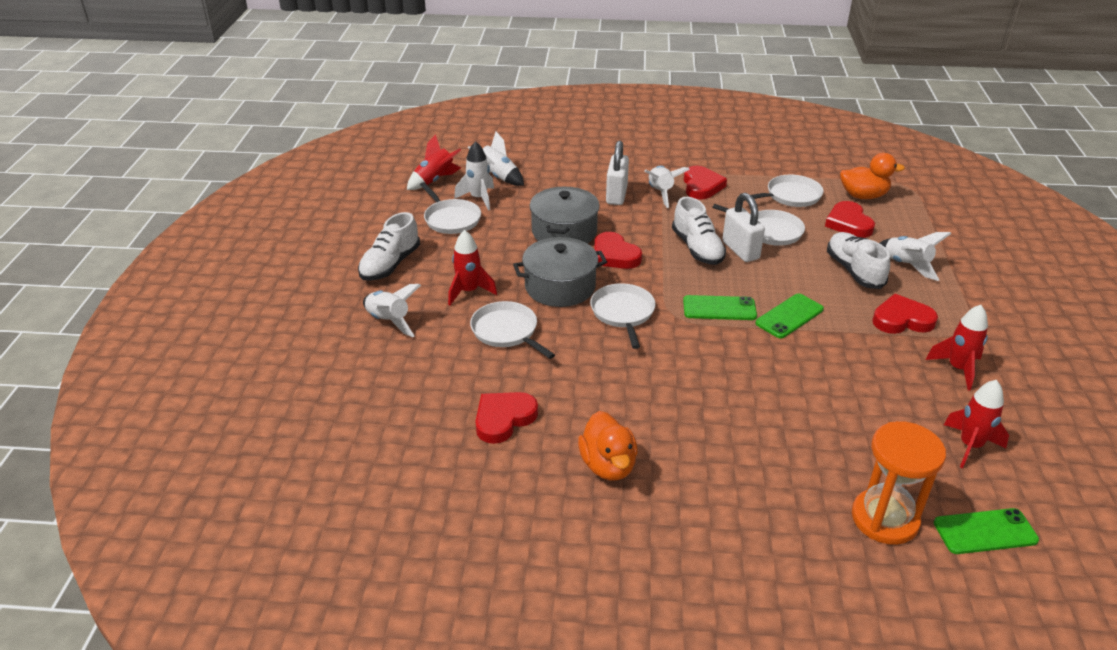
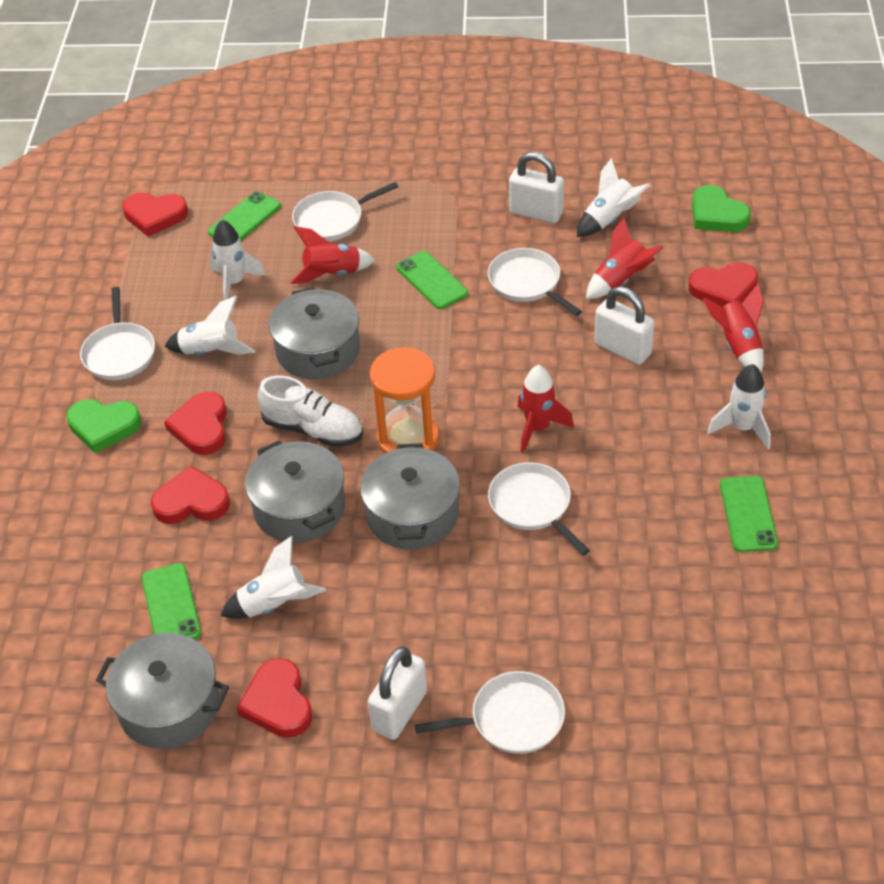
green heart: none = 0 -> [66,399,141,453] [692,185,751,232] = 2
green phone: [683,295,757,320] [755,293,824,338] [934,508,1039,554] = 3 -> [141,563,201,640] [208,191,281,241] [396,251,468,309] [720,476,778,552] = 4
grey pot: [513,237,607,307] [529,187,600,244] = 2 -> [96,633,229,749] [245,441,345,543] [269,287,360,379] [360,443,460,549] = 4
orange duck: [578,411,638,481] [840,153,905,199] = 2 -> none = 0
white padlock: [606,140,629,205] [722,193,765,262] = 2 -> [368,646,427,740] [509,152,564,223] [594,286,654,365] = 3
white shoe: [358,212,420,281] [672,197,726,265] [827,232,890,289] = 3 -> [258,376,363,447] = 1

